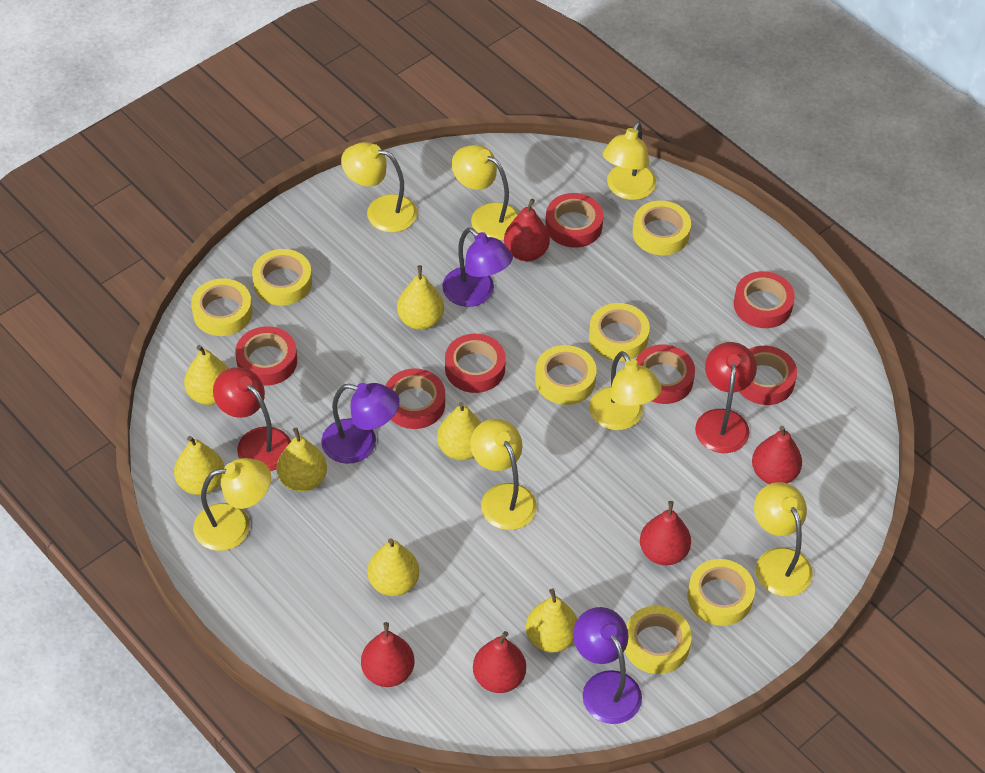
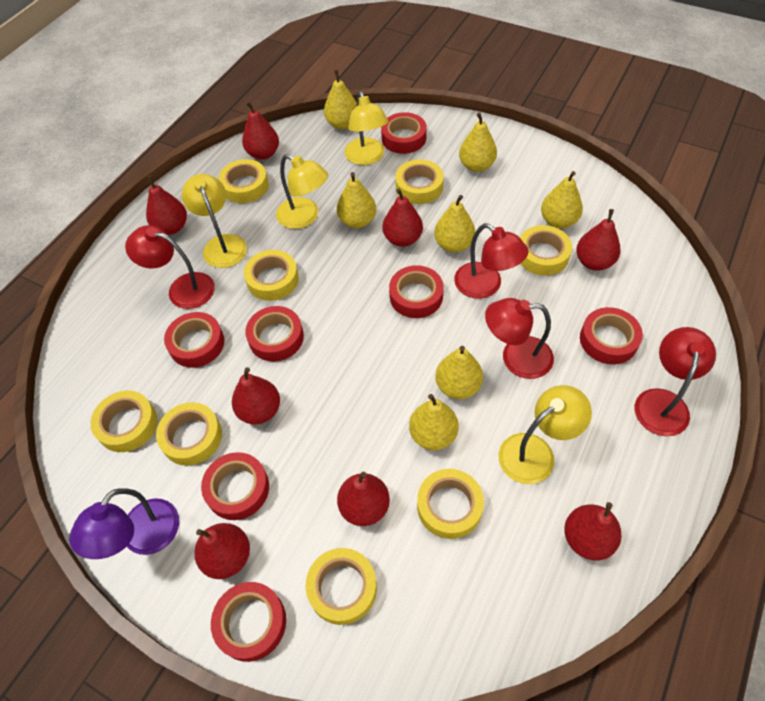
purple lamp: [321,383,400,464] [442,227,513,307] [573,607,642,724] = 3 -> [69,488,179,559] = 1
red lamp: [213,367,291,471] [695,342,757,453] = 2 -> [125,225,215,309] [454,223,529,299] [485,298,554,379] [635,327,716,436] = 4
red pear: [361,622,415,687] [473,631,526,693] [504,199,550,261] [640,501,691,565] [752,426,802,484] = 5 -> [146,175,187,235] [195,523,250,579] [232,367,280,424] [242,101,279,160] [337,472,390,526] [383,188,423,247] [564,502,622,561] [576,209,621,270] = 8
yellow lamp: [193,458,271,551] [341,142,417,233] [451,145,519,241] [470,419,537,530] [589,351,662,430] [603,121,656,200] [754,482,813,597] = 7 -> [182,174,247,268] [276,154,328,229] [345,91,388,165] [499,385,592,484] = 4
yellow tape: [191,278,253,336] [252,249,312,306] [535,345,597,405] [589,303,650,361] [625,606,692,674] [632,201,691,255] [688,559,755,626] = 7 -> [90,391,157,452] [156,402,222,466] [219,159,269,203] [244,250,299,301] [306,548,377,625] [395,159,444,204] [417,469,484,539] [520,225,572,275] = 8

